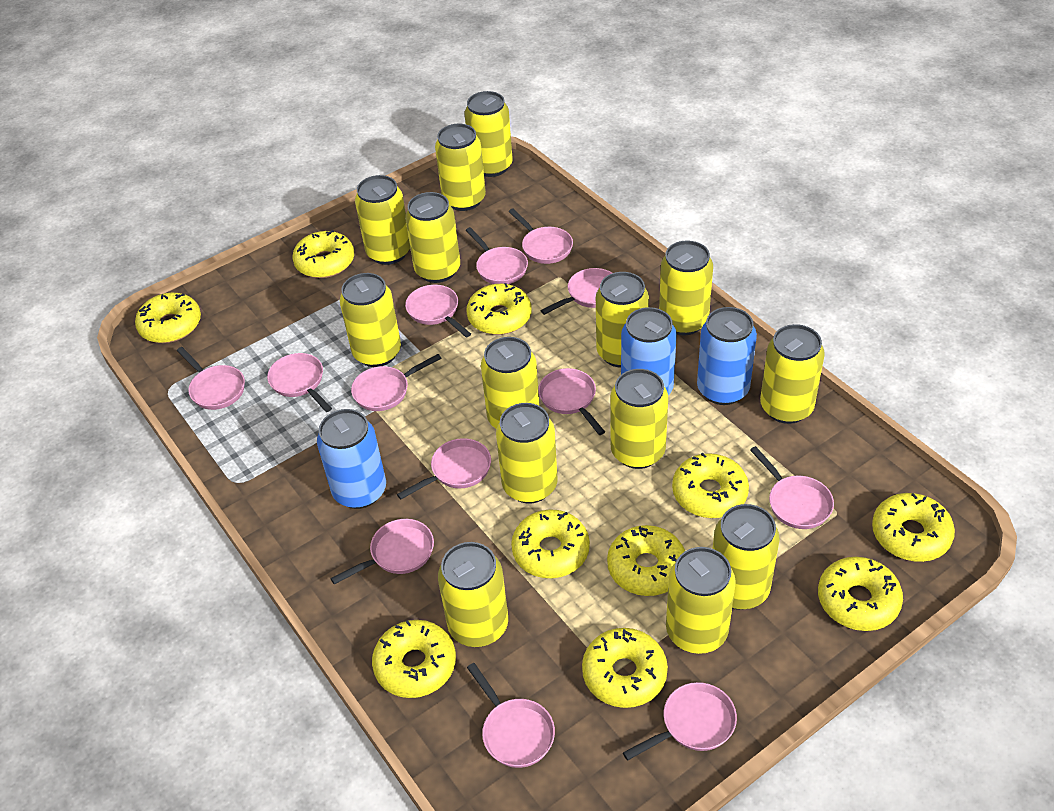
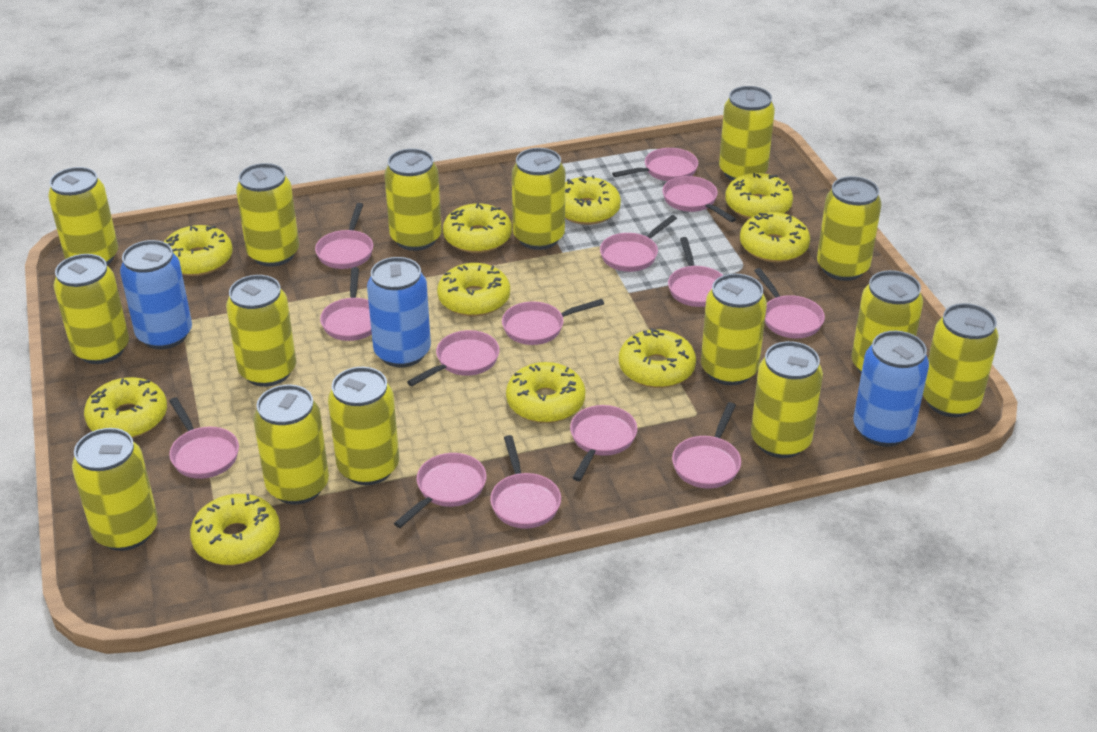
pink pan: [177,347,245,410] [267,353,332,412] [331,519,434,585] [351,354,442,411] [397,438,491,499] [405,285,471,337] [466,227,528,284] [467,663,555,768] [509,209,573,264] [538,368,605,435] [540,268,612,315] [623,682,737,761] [750,446,834,529] = 13 -> [169,397,239,479] [315,203,373,269] [320,267,372,341] [394,453,486,528] [407,330,499,386] [490,435,561,529] [502,299,604,345] [570,405,637,481] [600,215,677,272] [612,148,698,181] [662,176,736,222] [668,237,723,307] [672,402,741,489] [754,268,825,338] = 14
yellow can: [340,273,401,367] [355,175,410,265] [405,192,460,283] [435,124,486,211] [438,542,508,647] [465,91,513,177] [481,337,540,429] [496,403,557,504] [596,272,649,368] [610,369,668,469] [659,241,713,335] [666,547,736,654] [713,504,779,610] [760,324,825,424] = 14 -> [48,167,118,265] [53,254,129,364] [72,428,158,551] [226,275,296,387] [236,163,299,267] [253,385,329,504] [328,367,399,485] [384,148,442,251] [512,148,565,250] [701,274,767,385] [719,86,775,181] [751,341,823,458] [817,176,882,281] [852,270,923,374] [923,303,999,417] = 15

